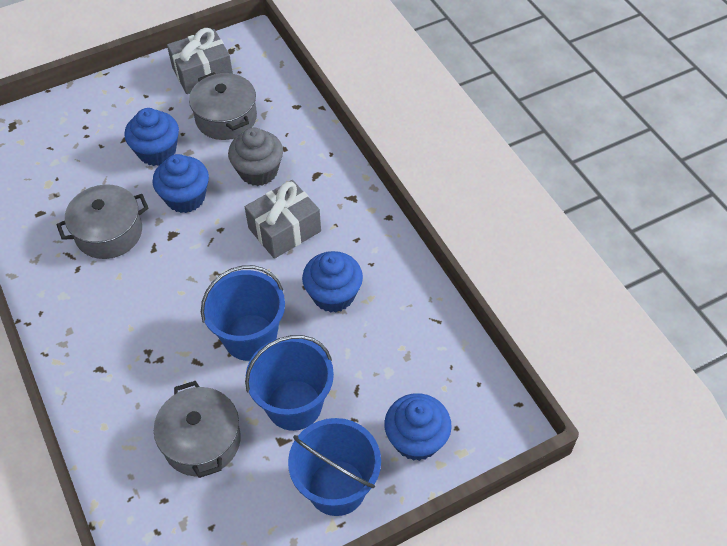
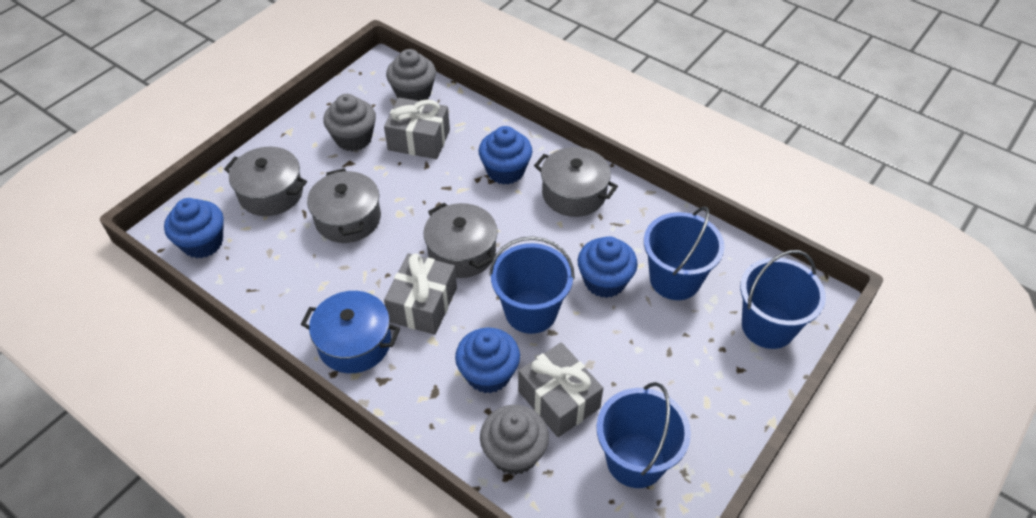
blue bucket: [201,265,285,361] [245,335,334,431] [288,418,381,516] = 3 -> [489,236,575,334] [597,382,691,488] [644,207,725,300] [740,250,826,349] = 4
blue pot: none = 0 -> [301,291,400,373] = 1
grey cupcake: [228,128,283,186] = 1 -> [323,94,376,151] [386,49,436,101] [480,405,549,475] = 3
grey gift: [167,28,233,94] [245,180,321,259] = 2 -> [384,98,450,159] [384,253,457,335] [518,342,603,437] = 3
grey pot: [56,184,149,259] [154,381,241,478] [189,72,257,140] = 3 -> [224,147,307,216] [307,168,381,243] [423,203,497,278] [534,147,618,217] = 4

